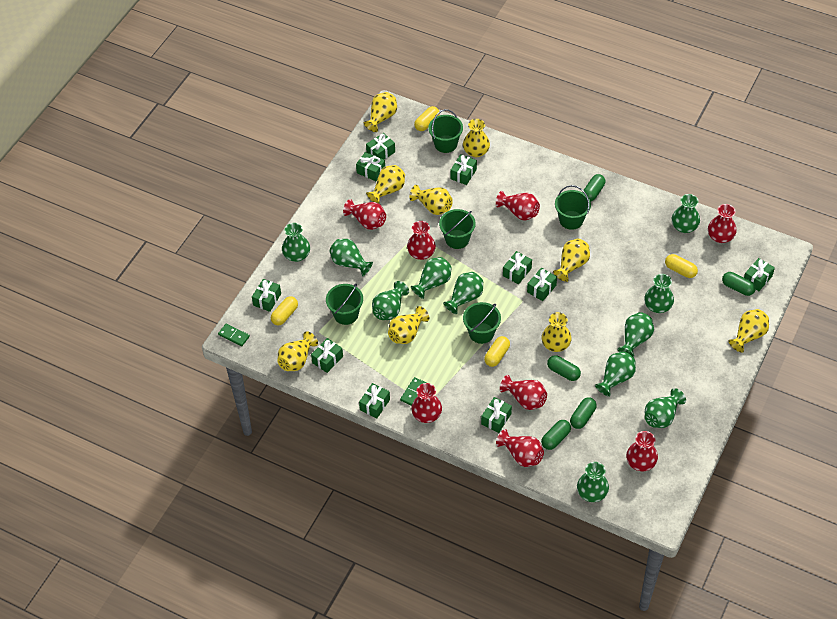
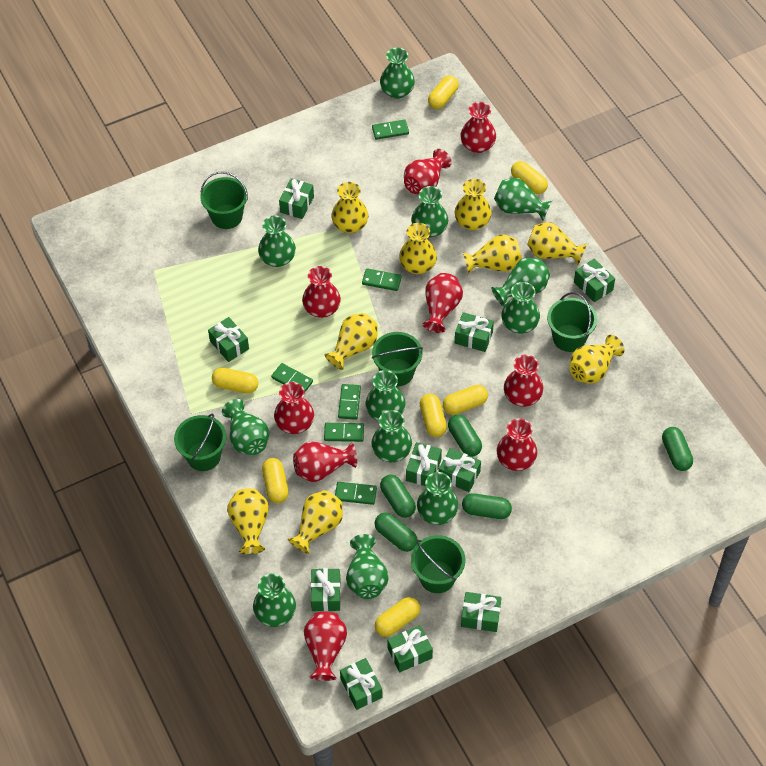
green domino: [218,324,250,346] [400,377,426,406] = 2 -> [271,363,313,392] [324,423,364,442] [335,482,377,505] [338,384,361,420] [362,268,402,291] [372,120,409,140] = 6
green vase: [282,223,310,262] [330,239,373,276] [372,281,409,320] [411,257,452,299] [443,272,483,314] [577,462,609,502] [595,351,636,397] [617,312,654,358] [644,274,674,313] [645,388,686,428] [672,194,700,233] = 11 -> [222,399,270,455] [253,574,296,627] [258,216,296,267] [346,534,389,599] [366,370,406,421] [371,410,412,462] [380,48,415,99] [411,186,448,238] [417,472,458,525] [491,258,550,307] [494,178,552,221] [501,282,540,334] = 12
red vase: [343,199,386,230] [407,221,436,260] [411,383,442,423] [496,191,540,221] [496,429,544,467] [500,375,547,410] [626,431,658,471] [708,204,737,243] = 8 -> [274,382,314,434] [293,441,357,482] [302,266,341,318] [304,612,347,681] [404,149,452,195] [422,273,463,333] [460,102,496,153] [497,418,537,471] [504,354,543,407] = 9
yellow capsule: [271,296,298,325] [414,106,440,131] [484,336,510,367] [665,254,698,278] = 4 -> [212,368,258,394] [262,458,289,503] [375,597,420,637] [420,394,447,437] [428,75,459,109] [443,385,488,415] [511,161,548,194] = 7

